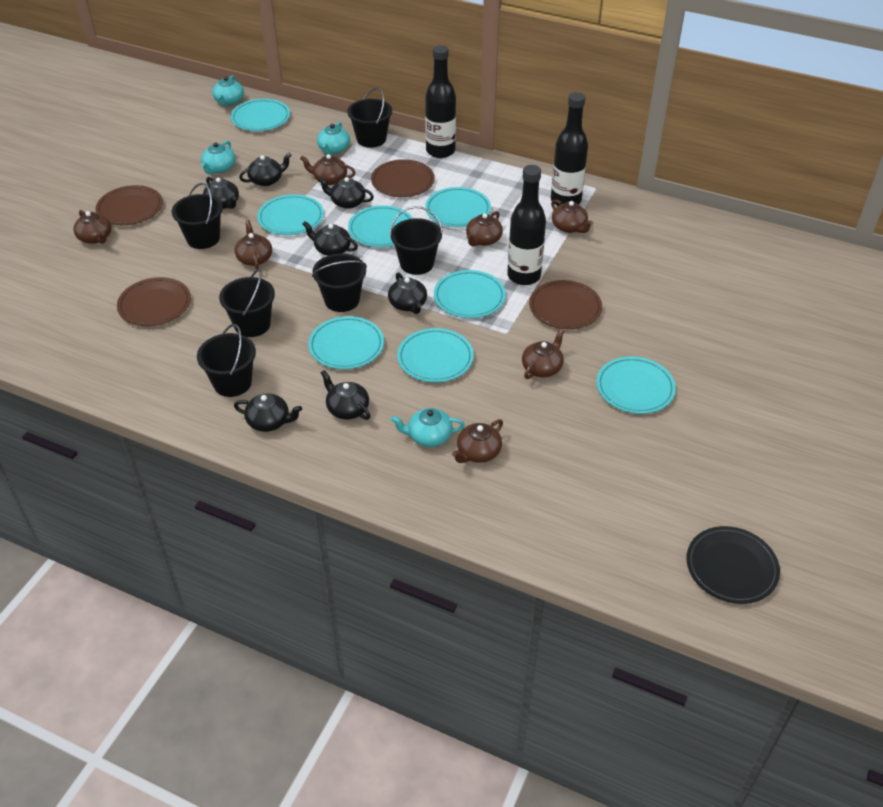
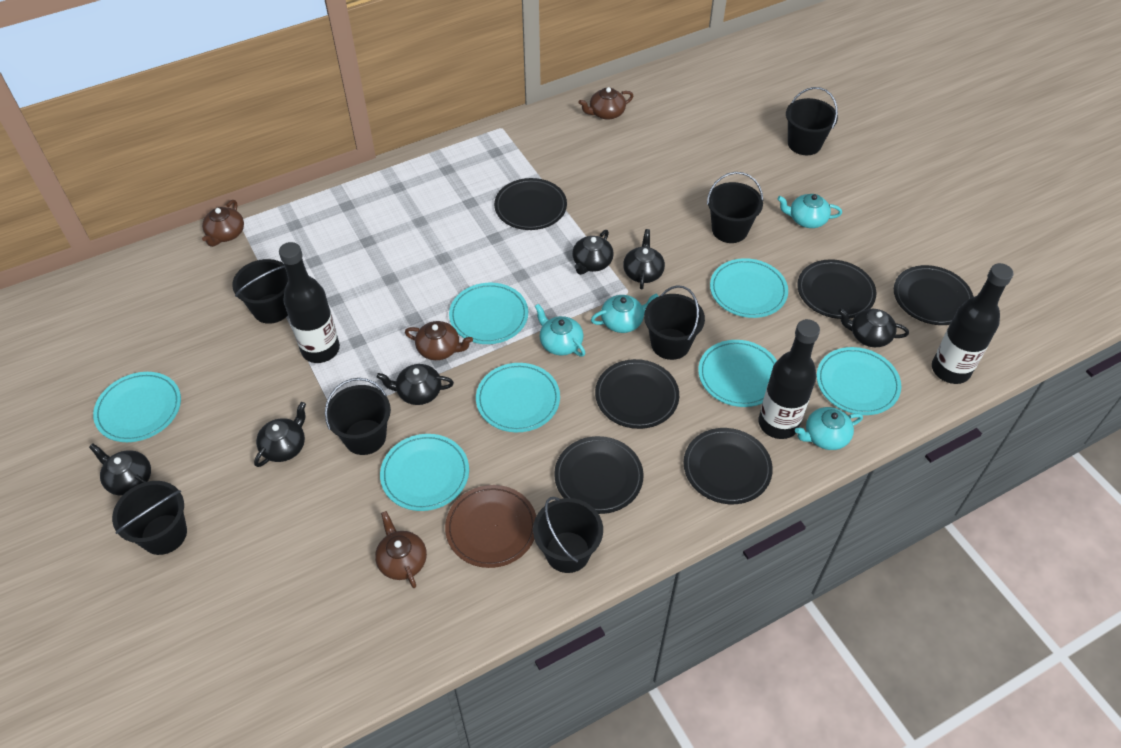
black bucket: [172,183,223,249] [197,324,256,397] [219,269,275,337] [312,253,367,312] [348,87,392,148] [390,206,443,275] = 6 -> [112,481,187,555] [232,259,288,324] [325,378,391,455] [533,497,603,573] [644,285,705,360] [707,172,763,243] [786,87,838,155] = 7
black plate: [686,526,780,604] = 1 -> [494,178,567,230] [554,436,644,514] [595,359,679,429] [684,428,773,504] [797,259,877,319] [894,265,973,325] = 6
black teapot: [203,177,239,209] [234,394,302,432] [239,153,291,186] [303,221,358,256] [318,177,374,209] [321,370,370,420] [388,272,427,314] = 7 -> [89,443,151,496] [254,402,306,467] [377,364,454,405] [572,230,614,275] [623,229,665,289] [838,309,909,347] = 6
brown plate: [96,185,163,225] [117,277,191,326] [371,159,435,197] [529,280,602,329] = 4 -> [445,485,536,568] = 1
brown teapot: [73,210,112,244] [235,220,272,269] [300,154,356,185] [452,419,503,463] [466,211,503,246] [522,328,565,379] [551,199,593,233] = 7 -> [202,200,244,247] [375,511,427,588] [405,321,473,360] [579,87,633,120] = 4
turquoise plate: [231,99,290,131] [257,194,324,235] [308,316,384,369] [348,205,413,247] [397,328,474,382] [425,187,491,227] [434,270,506,318] [596,356,676,414] = 8 -> [93,372,181,442] [380,434,469,511] [449,283,528,344] [476,363,560,432] [698,340,777,407] [710,258,788,318] [817,347,901,415] = 7

